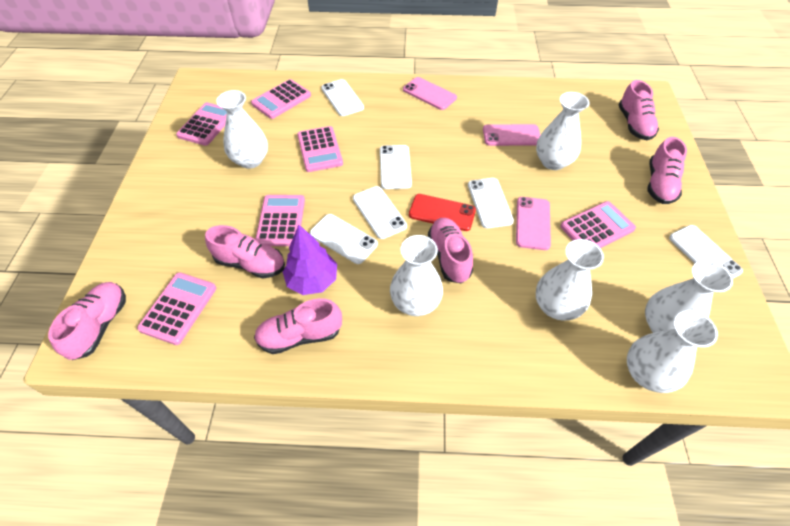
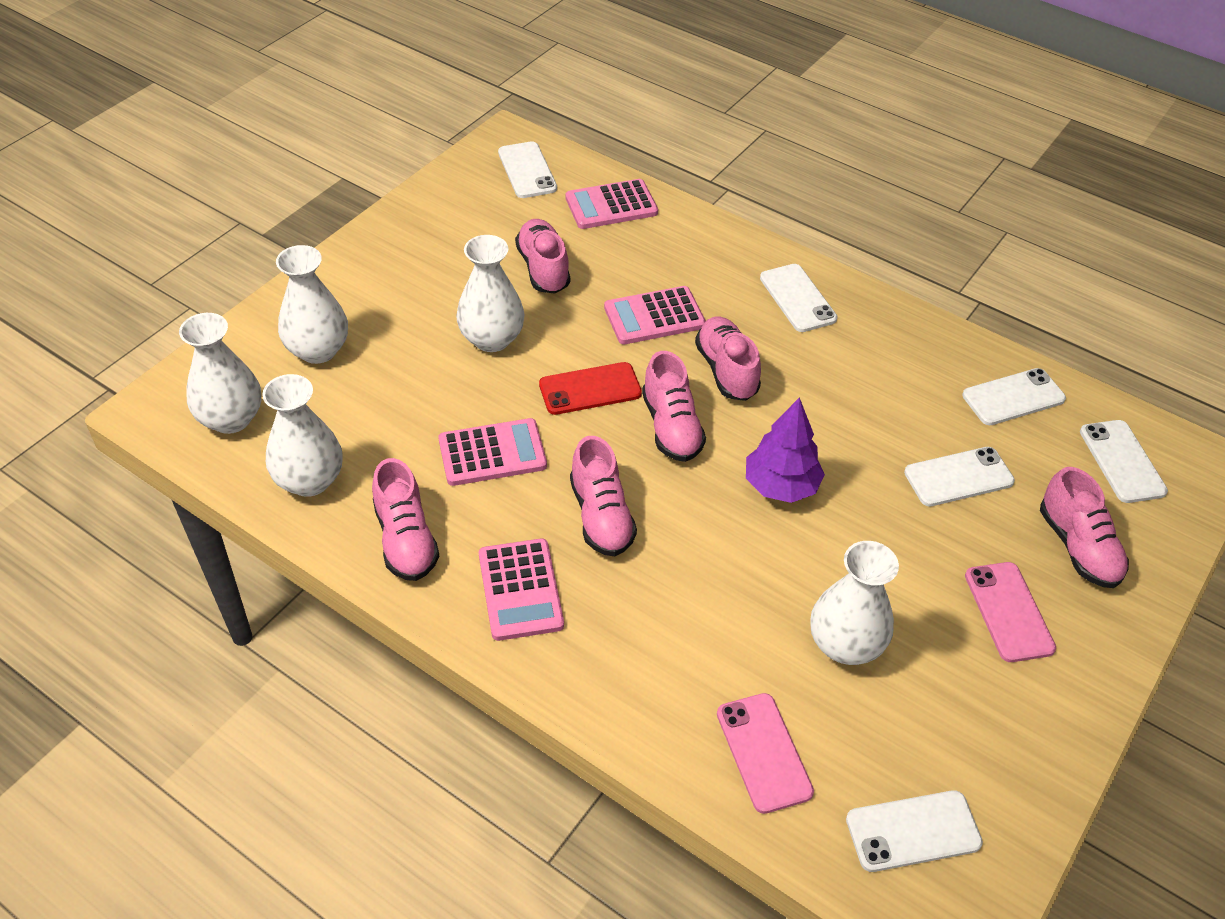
pink calculator: [137,272,216,345] [176,102,227,146] [251,79,311,119] [255,195,305,246] [297,126,343,172] [560,201,636,248] = 6 -> [438,418,547,486] [479,539,564,641] [565,179,658,229] [604,286,706,344] = 4
pink phone: [403,77,457,110] [483,124,540,146] [516,197,551,250] = 3 -> [717,693,814,814] [965,562,1056,662] = 2
white vase: [216,90,268,169] [390,235,443,316] [536,92,590,170] [536,239,604,321] [627,310,718,393] [645,260,733,333] = 6 -> [179,313,262,434] [262,374,343,497] [276,245,348,364] [456,235,525,352] [810,541,899,665] = 5

